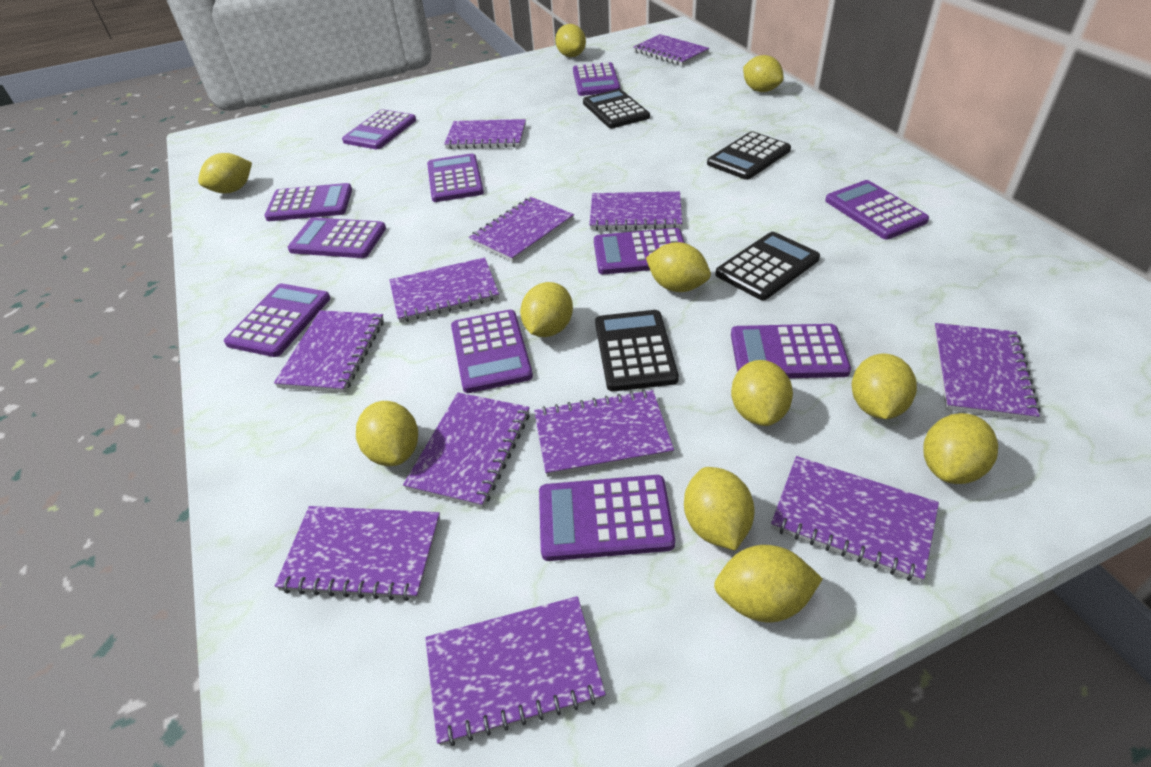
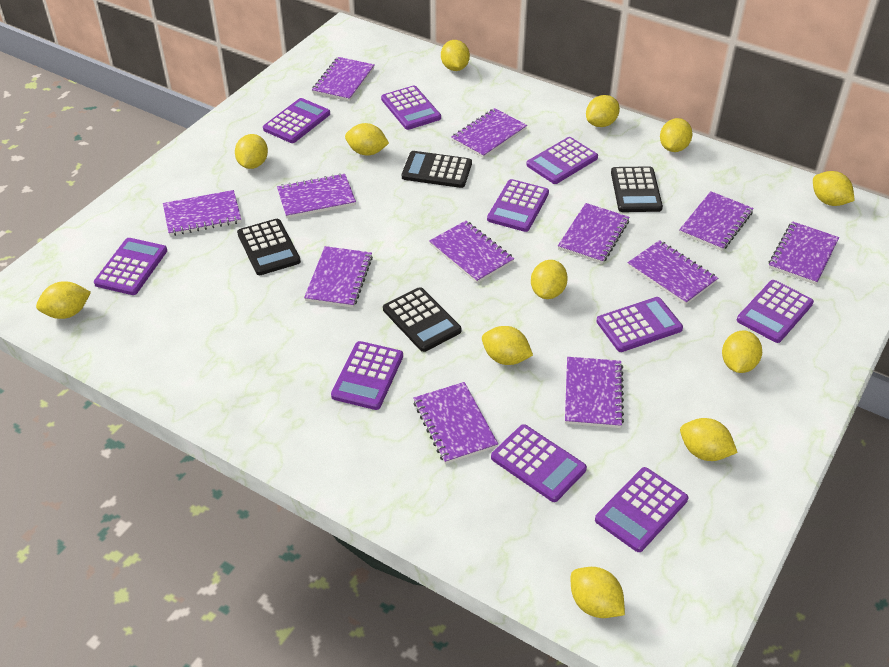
purple calculator: [224,283,330,357] [264,183,352,221] [288,218,386,258] [342,109,416,149] [427,153,484,202] [451,310,533,393] [539,475,675,561] [573,62,620,96] [594,228,685,274] [731,324,851,378] [825,180,929,239] = 11 -> [94,238,167,295] [263,98,330,143] [331,341,403,410] [381,86,441,130] [487,179,549,232] [491,424,587,502] [526,137,598,184] [595,467,688,552] [596,297,683,352] [737,280,814,343] = 10
yellow lemon: [198,153,252,193] [356,401,418,466] [520,282,573,337] [555,24,586,57] [646,242,711,292] [684,467,754,551] [714,545,823,622] [731,360,793,426] [743,55,784,92] [852,354,917,419] [923,413,998,484] = 11 -> [36,281,91,319] [235,134,268,169] [345,123,389,156] [441,40,470,71] [482,326,533,365] [531,260,568,299] [571,567,625,618] [586,95,620,127] [660,118,693,152] [680,418,738,461] [722,330,762,373] [813,171,855,206] = 12

